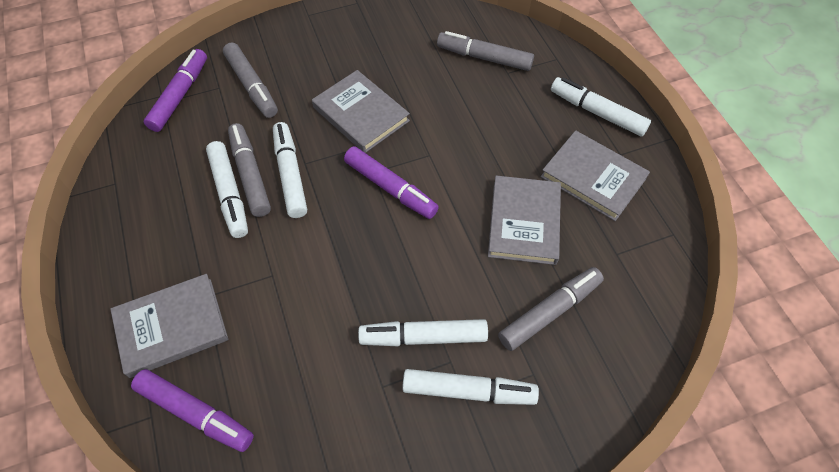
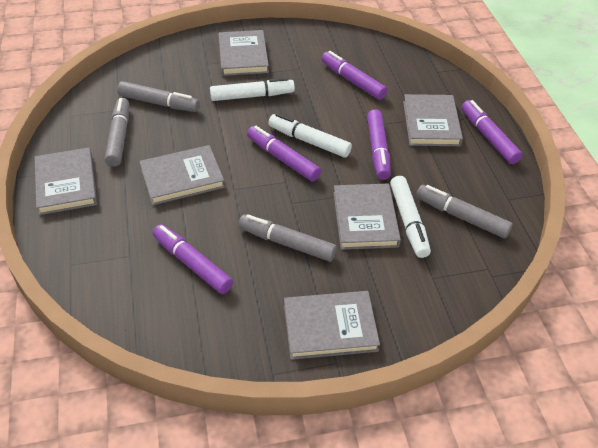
grey book: [110,274,228,378] [312,70,410,153] [488,176,561,265] [541,130,650,221] = 4 -> [35,148,97,215] [139,145,225,205] [218,30,269,76] [284,291,380,360] [333,184,401,250] [403,94,463,146] = 6
purple marker: [131,369,254,452] [144,49,207,132] [344,146,439,219] = 3 -> [153,224,233,294] [247,126,321,182] [321,51,388,100] [367,109,391,180] [462,100,522,164] = 5
white marker: [206,141,248,238] [273,122,307,218] [358,319,488,346] [402,369,539,405] [551,77,651,137] = 5 -> [210,78,295,101] [268,113,352,158] [390,176,431,258] = 3

